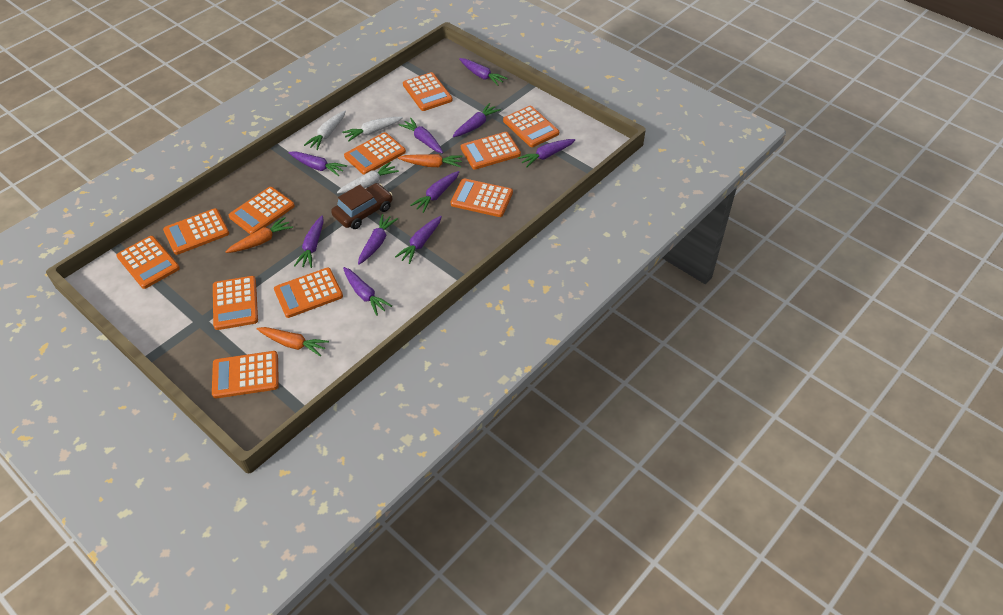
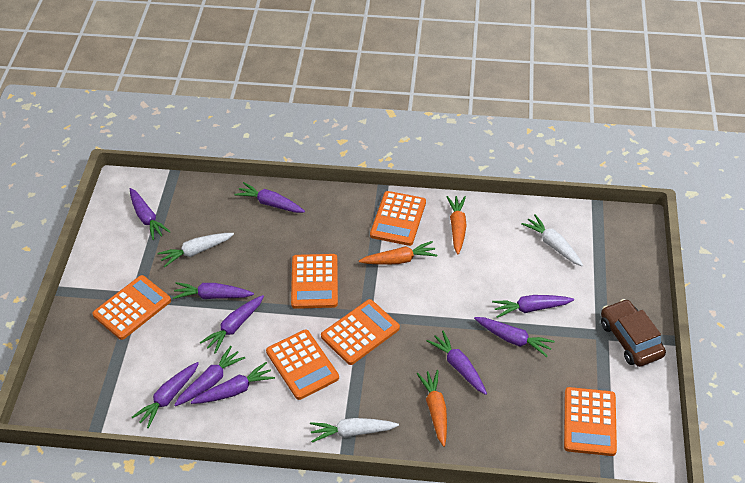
orange calculator: [116,236,180,289] [163,208,229,255] [212,351,279,398] [213,276,258,330] [229,187,295,235] [274,268,343,318] [344,132,406,175] [403,72,453,111] [451,178,513,217] [461,132,521,169] [503,106,559,147] = 11 -> [92,275,171,340] [266,329,339,400] [291,254,338,309] [321,299,400,365] [370,191,426,246] [564,387,617,456] = 6

